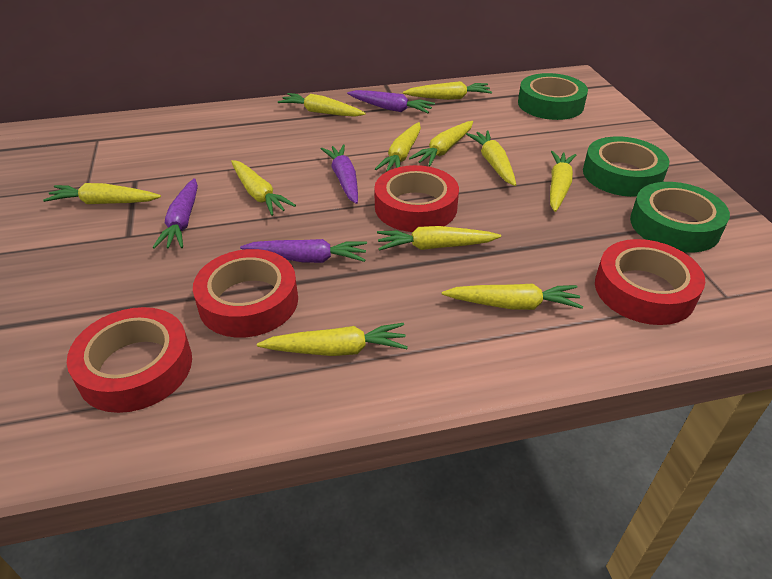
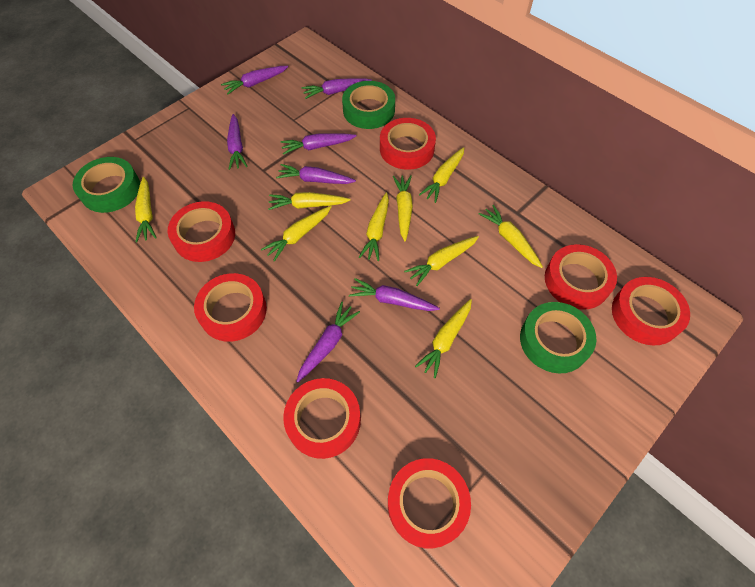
purple carrot: [152,178,198,249] [240,239,367,263] [321,144,358,204] [347,90,435,113] = 4 -> [221,66,288,95] [227,114,248,170] [276,164,356,184] [280,133,357,155] [296,302,360,382] [302,78,372,99] [349,278,440,311] = 7
red tape: [67,307,192,413] [193,249,298,338] [374,165,459,232] [595,239,705,325] = 4 -> [168,201,235,262] [194,273,267,342] [283,378,361,459] [380,118,436,170] [388,458,471,548] [545,244,617,310] [612,277,690,345] = 7
yellow carrot: [43,183,161,204] [231,160,296,216] [257,323,408,356] [278,93,366,117] [375,122,421,172] [377,226,501,251] [403,81,492,100] [409,121,473,167] [442,284,583,310] [466,130,516,186] [550,151,576,212] = 11 -> [135,177,157,242] [261,206,331,262] [268,192,350,210] [359,193,389,261] [393,175,413,241] [404,236,479,286] [415,299,472,378] [419,147,464,203] [479,205,543,268] = 9

